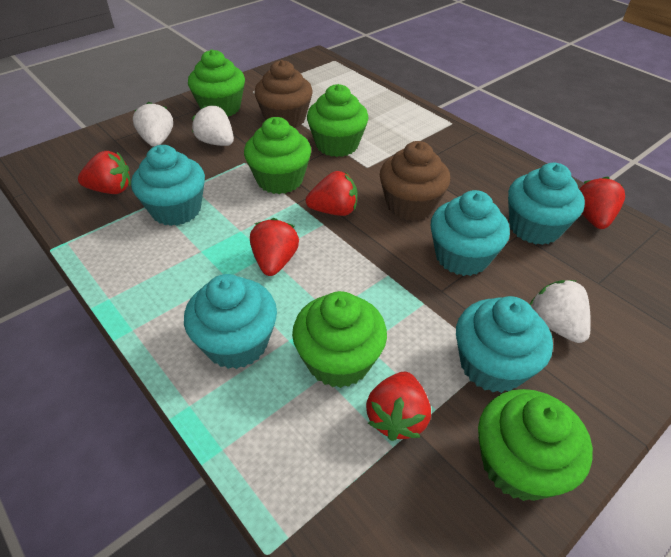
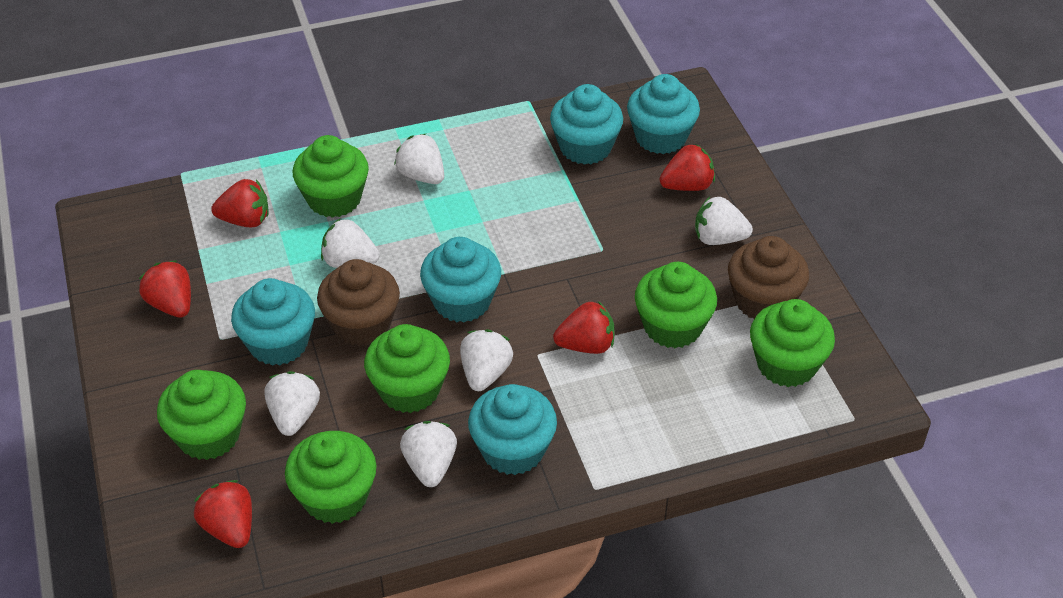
green cupcake: [188,49,245,117] [244,117,311,194] [292,291,387,388] [307,84,369,157] [478,389,593,501] = 5 -> [157,370,246,460] [285,431,377,524] [293,135,369,218] [364,324,450,413] [635,262,717,348] [750,299,835,387] = 6
white strawberry: [133,102,173,147] [192,105,234,146] [529,280,591,343] = 3 -> [264,371,320,436] [321,218,380,268] [394,134,444,184] [400,421,457,487] [460,329,513,391] [695,197,753,245] = 6

